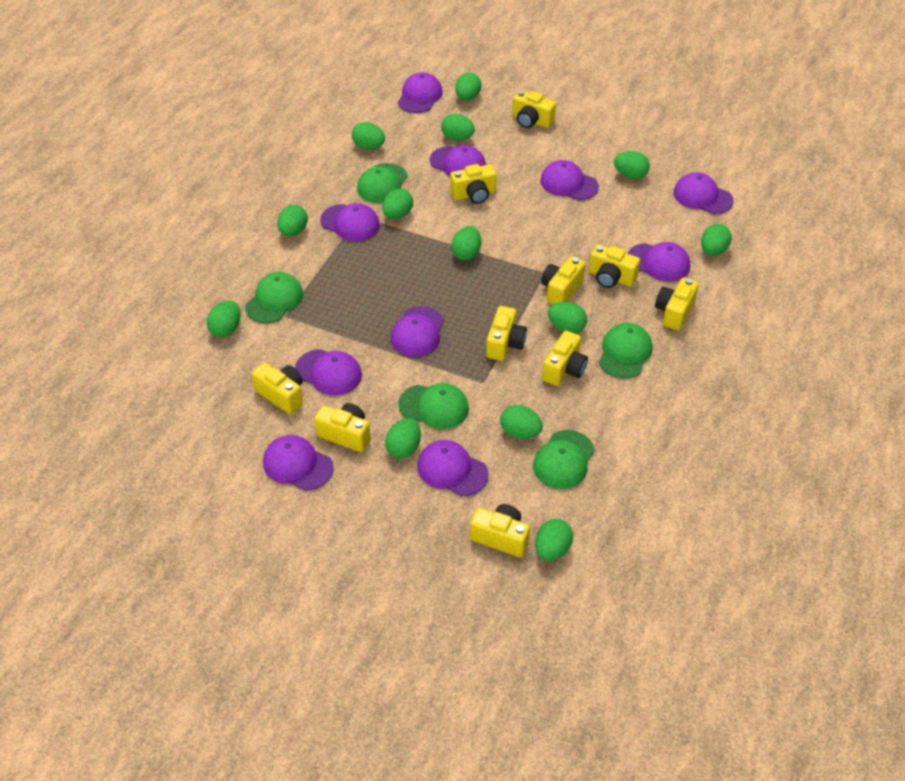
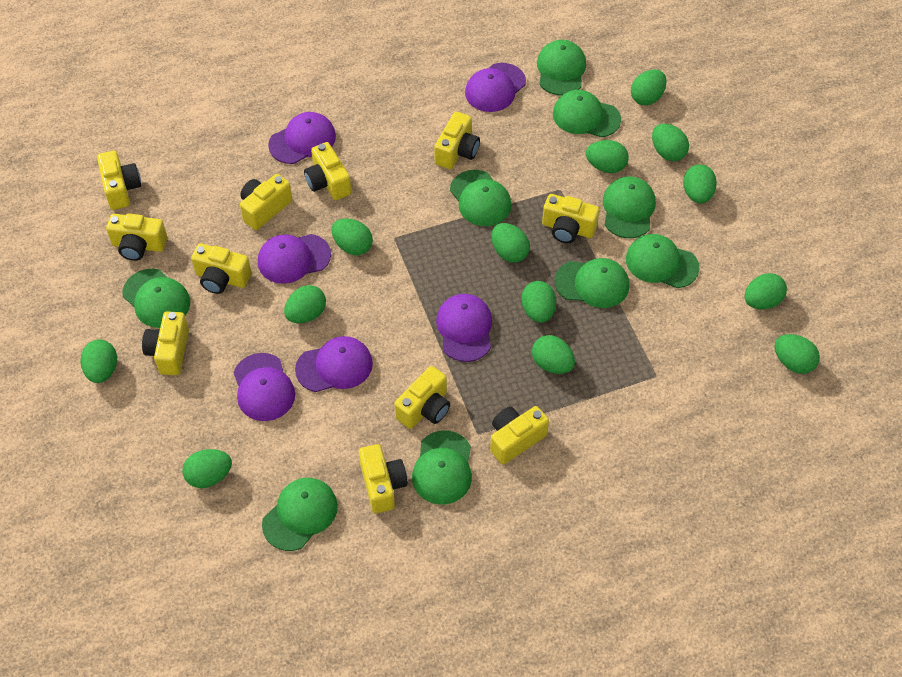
green cap: [245,272,303,323] [357,163,408,203] [398,383,469,429] [533,430,595,489] [599,323,653,378] = 5 -> [123,269,190,328] [262,478,338,551] [412,430,472,504] [450,170,512,226] [537,40,586,95] [553,90,621,137] [555,258,629,308] [603,177,656,238] [626,234,699,288] = 9
purple cap: [263,435,334,491] [295,349,362,395] [320,203,380,241] [391,306,444,357] [398,72,443,113] [417,440,489,496] [430,145,486,177] [540,160,599,200] [628,242,690,282] [674,172,733,214] = 10 -> [233,353,295,421] [258,234,331,284] [268,112,336,164] [295,336,373,392] [436,294,492,362] [465,63,526,112] = 6
yellow camera: [252,363,303,414] [314,403,371,452] [450,164,497,204] [470,504,530,557] [486,306,527,361] [512,90,556,128] [541,256,585,305] [542,331,588,386] [589,244,640,288] [655,277,699,331] = 10 -> [97,151,141,210] [106,213,167,261] [142,311,189,375] [191,243,252,294] [240,174,292,230] [304,142,351,200] [359,444,408,513] [394,366,450,429] [434,112,480,169] [490,406,549,465] [542,194,600,243] = 11

